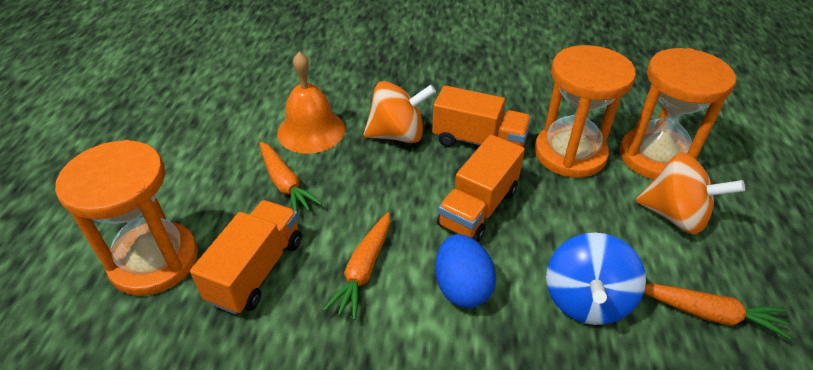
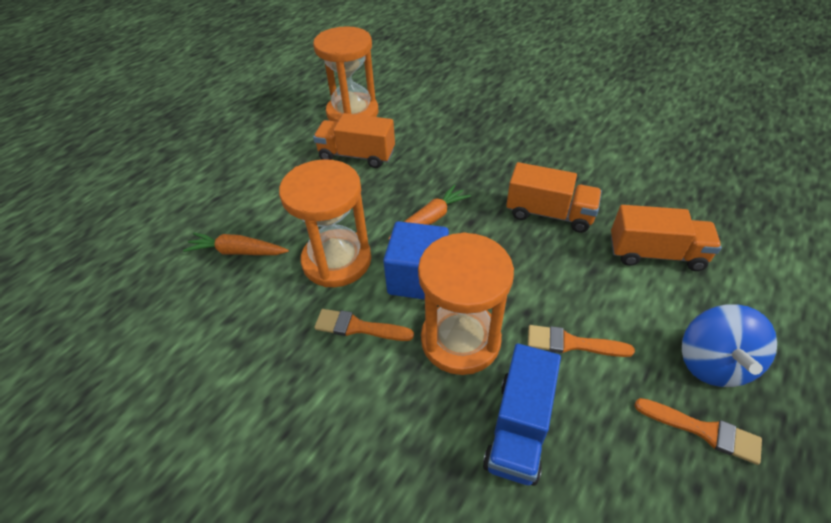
blue cube: none = 0 -> [383,221,449,300] = 1
blue egg: [435,234,496,308] = 1 -> none = 0
blue truck: none = 0 -> [483,343,561,486] = 1
orange bell: [277,52,345,154] = 1 -> none = 0
orange brush: none = 0 -> [314,309,414,341] [528,325,635,357] [634,398,762,465] = 3
orange carrot: [259,142,322,213] [323,212,390,320] [644,284,791,339] = 3 -> [183,232,289,255] [388,184,471,240] = 2
orange spinning top: [363,81,436,143] [636,153,745,234] = 2 -> none = 0

